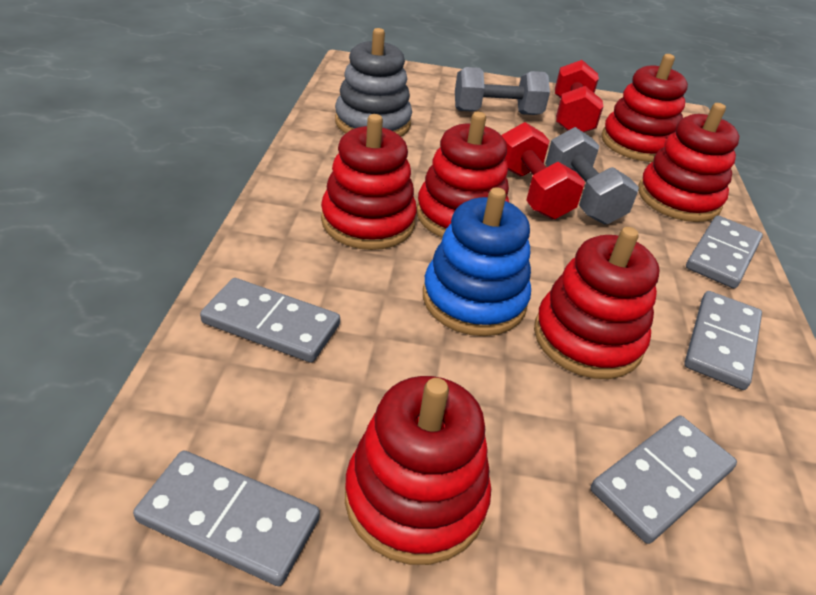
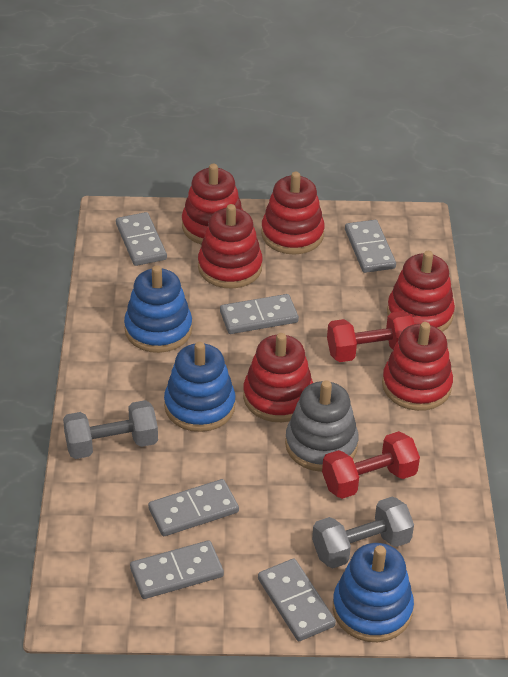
blue stacking toy: [423,187,531,336] = 1 -> [124,266,192,353] [164,342,235,432] [333,543,414,642] = 3
grey domino: [133,450,320,586] [200,278,340,363] [591,416,737,544] [684,291,762,390] [686,215,763,288] = 5 -> [116,212,167,266] [130,540,224,599] [148,479,239,536] [220,294,299,334] [258,559,336,641] [345,220,396,273] = 6

